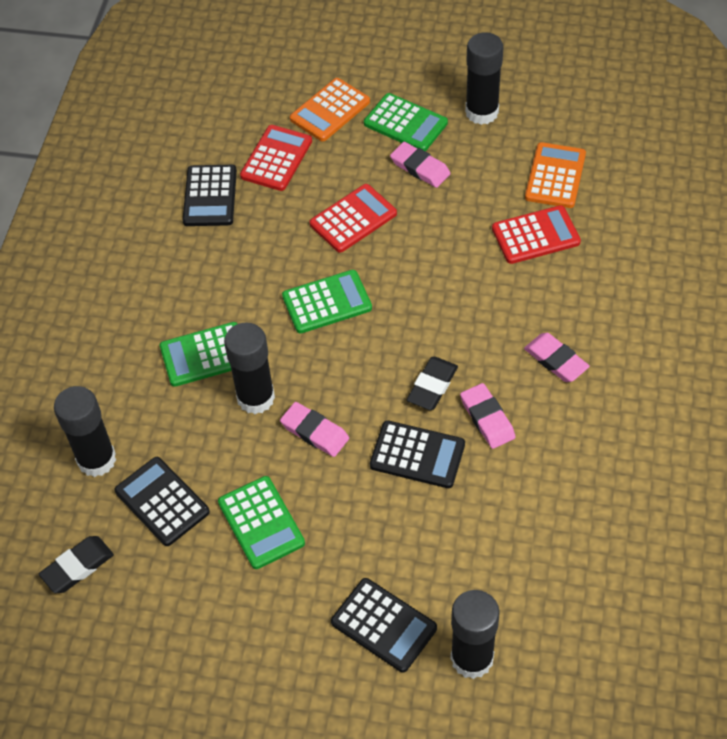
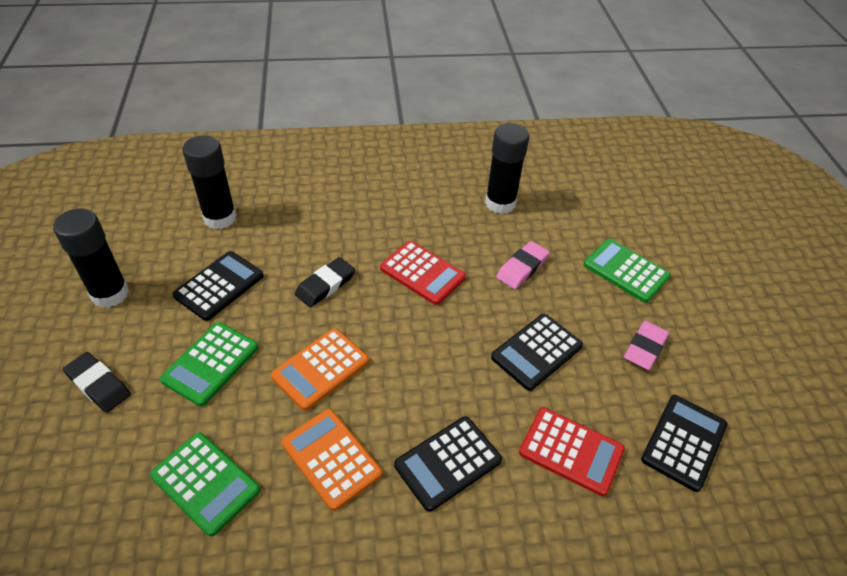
black glue stick: [54,386,116,477] [224,322,275,414] [451,590,500,679] [465,32,503,125] = 4 -> [53,209,129,308] [183,135,237,229] [485,123,529,214] = 3
green calculator: [160,322,237,387] [218,476,305,569] [282,270,372,333] [364,93,448,151] = 4 -> [150,432,260,537] [160,322,258,407] [584,239,670,303] = 3
pink eraser: [280,402,349,457] [390,142,451,188] [460,383,516,449] [524,333,590,382] = 4 -> [496,241,550,289] [624,321,669,370] = 2
red calculator: [240,125,312,191] [310,184,397,253] [492,205,581,264] = 3 -> [380,241,466,305] [519,407,625,497] = 2

